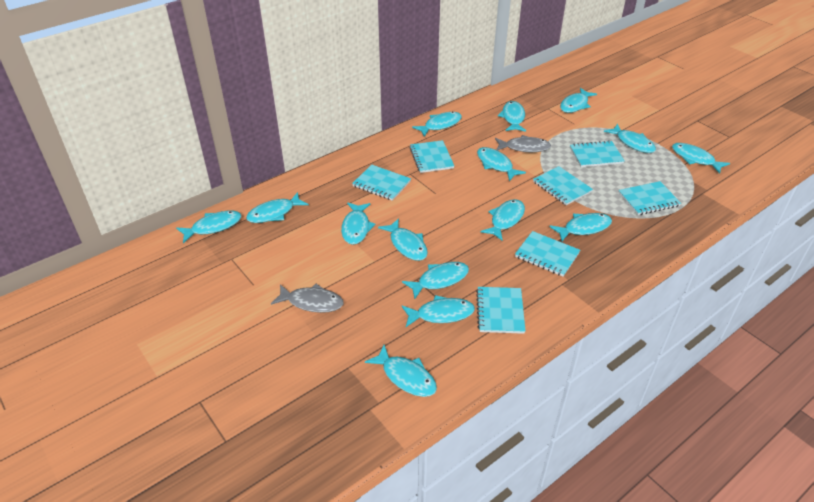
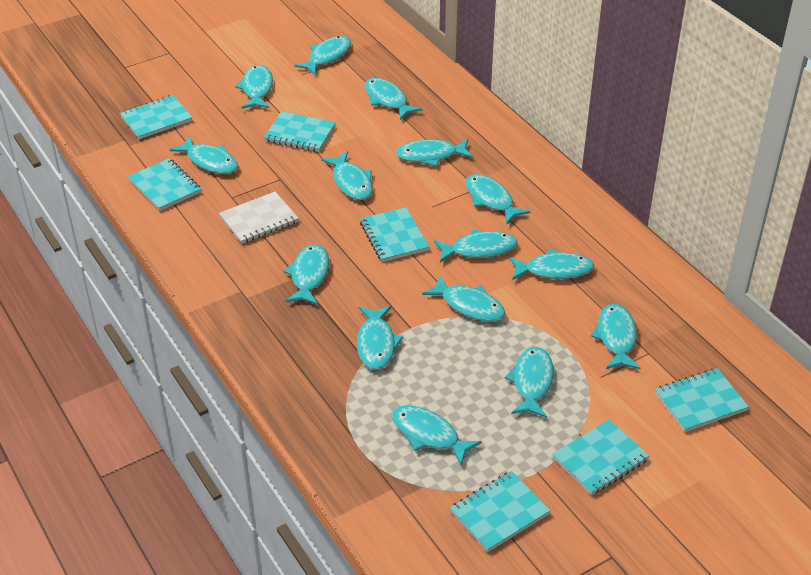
grey fish: [271,284,344,313] [495,135,551,152] = 2 -> none = 0
white notebook: none = 0 -> [219,192,299,244] = 1

